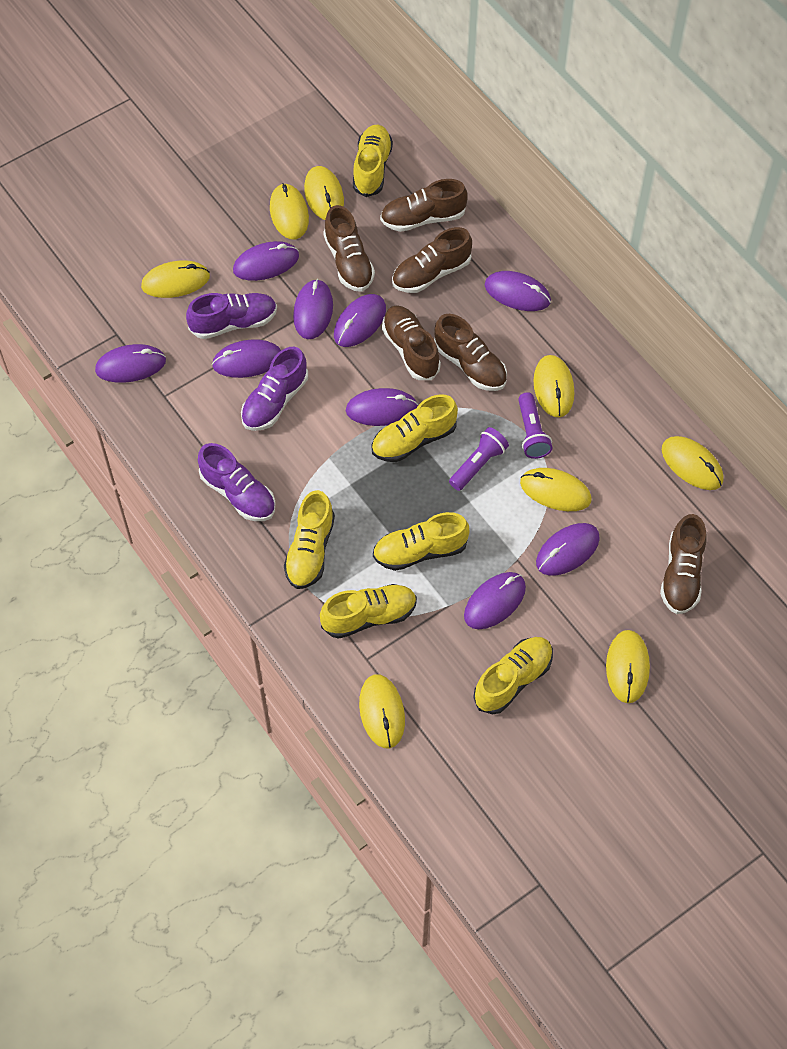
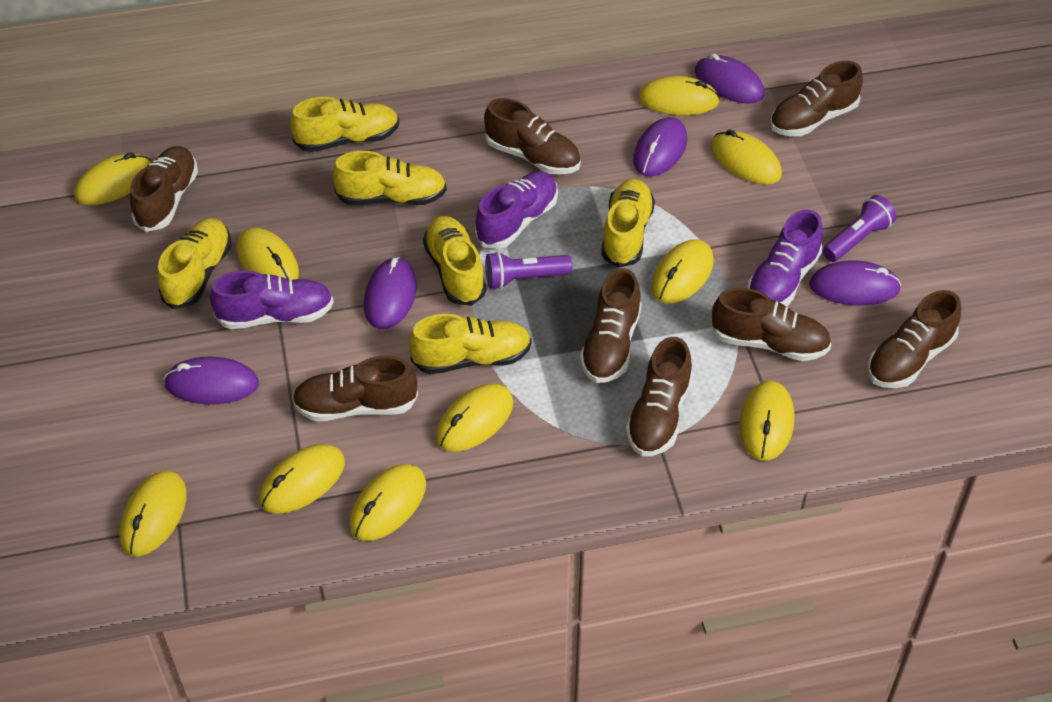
brown shoe: [323,205,375,292] [380,179,467,232] [382,305,441,380] [392,227,472,293] [434,314,507,391] [660,514,707,614] = 6 -> [130,146,198,232] [292,356,418,421] [484,98,581,175] [580,268,642,383] [626,337,692,456] [711,287,831,361] [770,61,863,136] [867,290,961,388] = 8
purple mouse: [95,344,166,383] [212,339,281,378] [233,241,299,281] [293,279,333,339] [334,294,386,347] [346,388,418,426] [464,572,526,629] [485,271,551,311] [536,523,600,576] = 9 -> [164,356,259,404] [364,257,417,329] [633,117,687,177] [695,53,765,104] [809,260,901,305] = 5
yellow mouse: [141,260,210,298] [270,183,309,239] [304,166,344,220] [359,674,405,748] [520,468,592,511] [533,355,574,417] [606,630,650,703] [662,436,723,490] = 8 -> [74,152,151,205] [119,471,187,556] [237,228,299,280] [259,444,345,514] [349,464,426,541] [436,383,513,452] [638,76,720,115] [651,239,714,303] [711,130,782,184] [739,381,794,461] = 10

